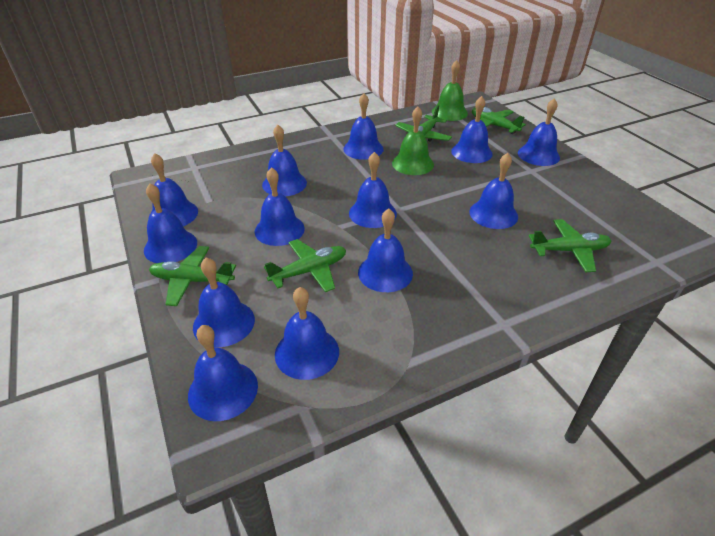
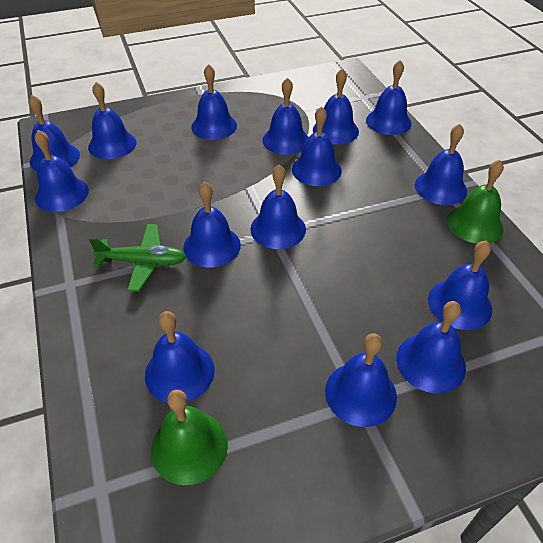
blue bell: [144,183,197,263] [149,153,198,226] [188,325,258,421] [193,257,255,347] [255,167,305,246] [262,125,307,196] [275,287,339,380] [343,93,384,160] [349,152,397,228] [358,208,413,292] [451,96,493,163] [470,153,518,229] [518,98,560,166] = 13 -> [29,95,80,171] [35,130,89,212] [88,82,136,159] [145,311,215,403] [183,181,241,267] [191,64,237,140] [250,165,306,249] [262,78,309,155] [292,106,342,186] [313,69,359,144] [325,333,397,427] [366,60,412,135] [396,301,466,393] [415,124,467,205] [428,241,492,330] = 15
green plane: [149,246,236,306] [264,239,346,292] [395,105,452,142] [472,107,526,134] [529,219,611,272] = 5 -> [89,224,187,292] = 1

